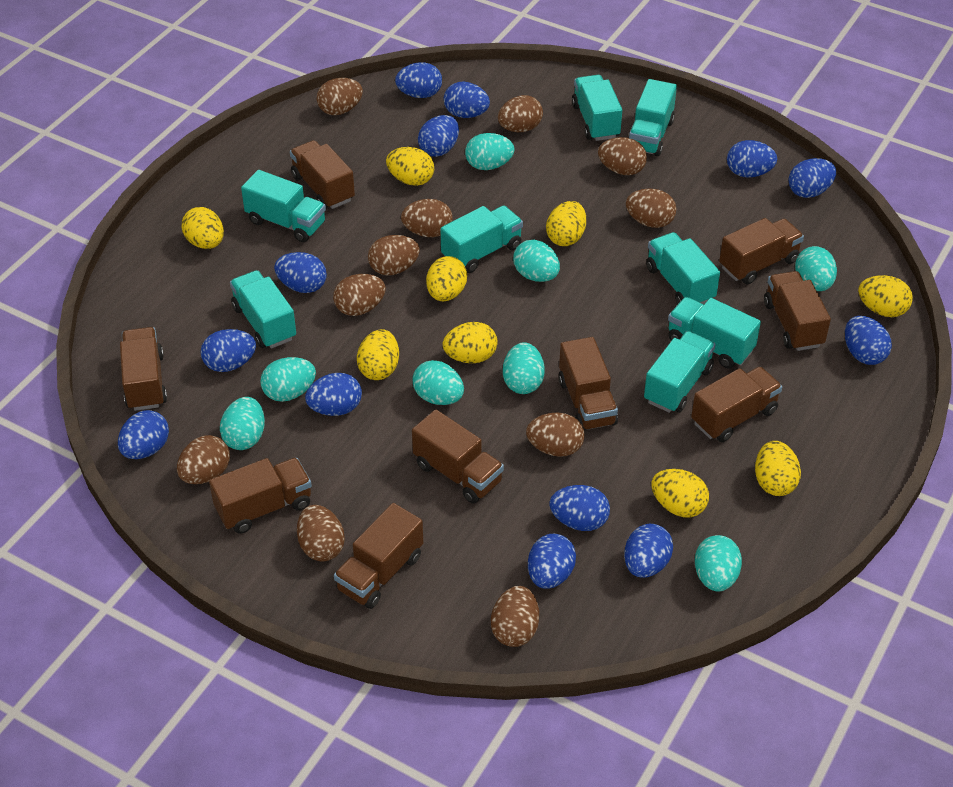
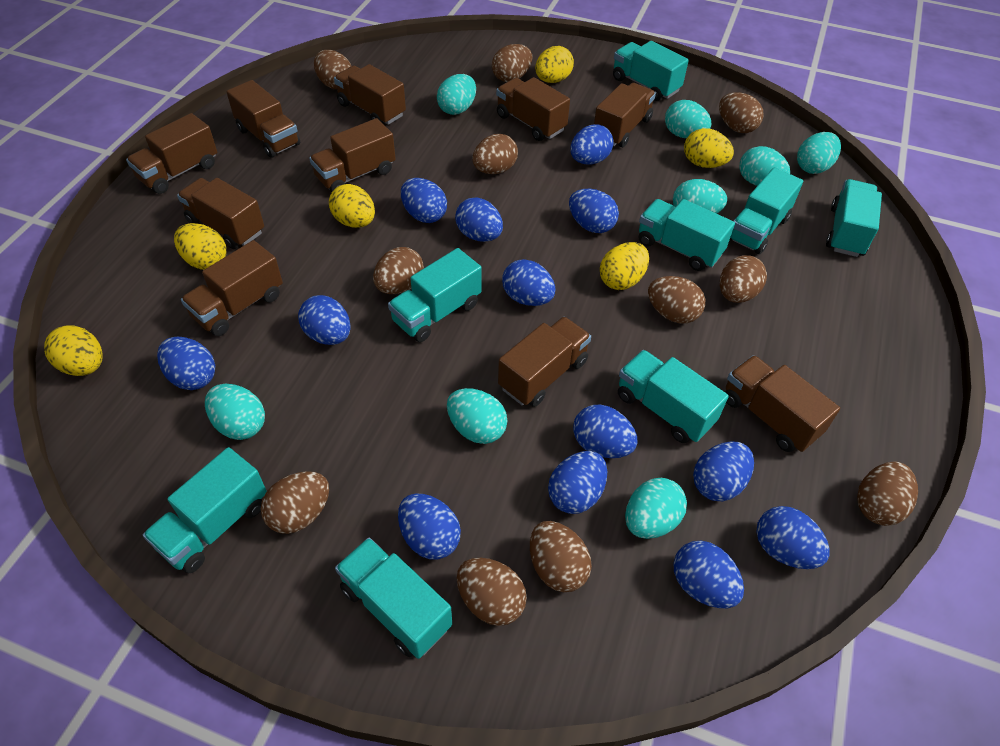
brown truck: [120,327,167,411] [209,458,312,534] [290,140,355,209] [334,503,423,609] [412,410,504,504] [559,337,618,430] [691,367,782,442] [719,218,804,285] [764,271,831,351] = 9 -> [126,113,217,194] [177,178,264,249] [181,240,283,336] [227,80,300,158] [309,118,396,193] [334,64,406,125] [496,77,570,141] [498,317,591,407] [594,83,656,147] [725,355,840,452] = 10
yellow egg: [182,207,224,249] [357,329,399,380] [386,147,434,186] [426,256,467,301] [443,322,497,363] [546,201,586,246] [651,469,709,517] [755,441,801,496] [858,275,913,317] = 9 -> [44,325,103,376] [174,223,227,270] [329,184,375,228] [535,46,574,83] [600,242,649,290] [684,128,734,168] = 6

